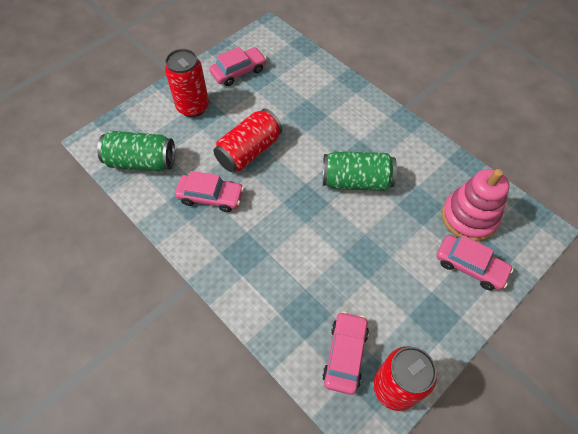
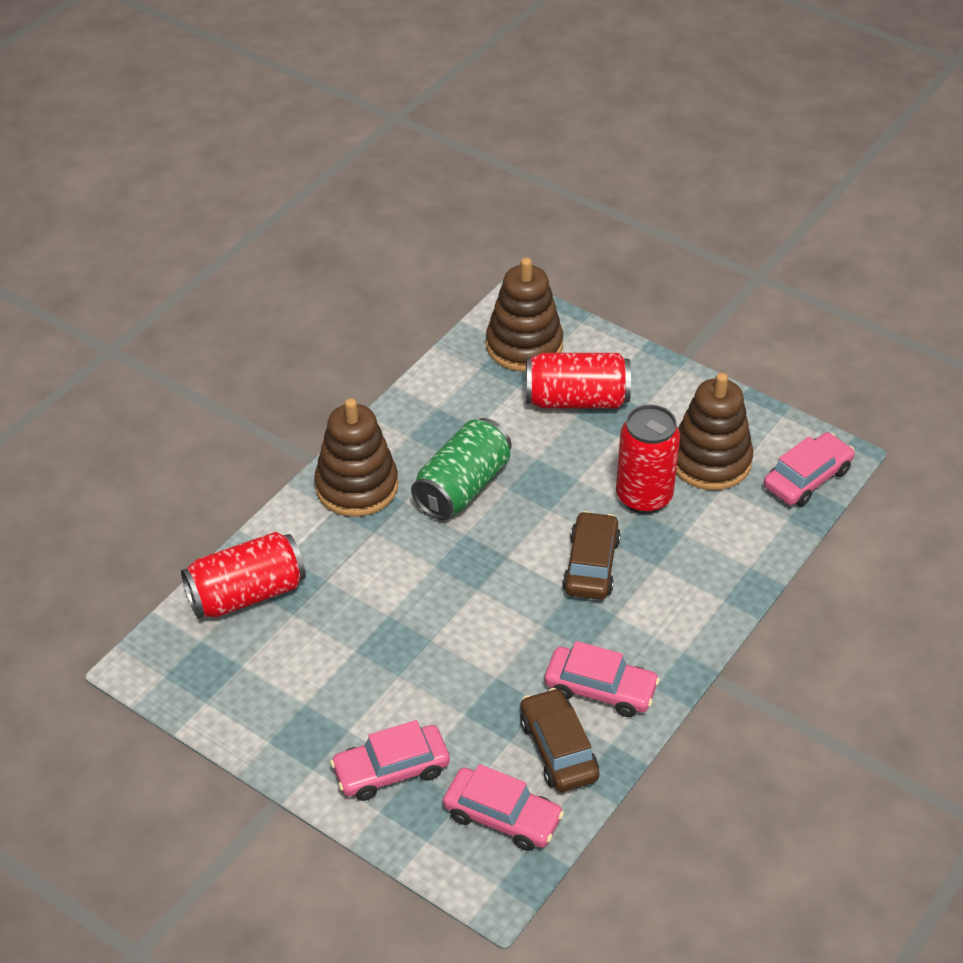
brown car: none = 0 -> [520,688,599,792] [562,511,621,600] = 2
brown stacking toy: none = 0 -> [314,398,398,517] [486,258,563,372] [676,373,753,490] = 3
green can: [97,131,175,172] [323,151,397,191] = 2 -> [411,418,511,520] = 1
pink stacking toy: [442,169,510,242] = 1 -> none = 0

